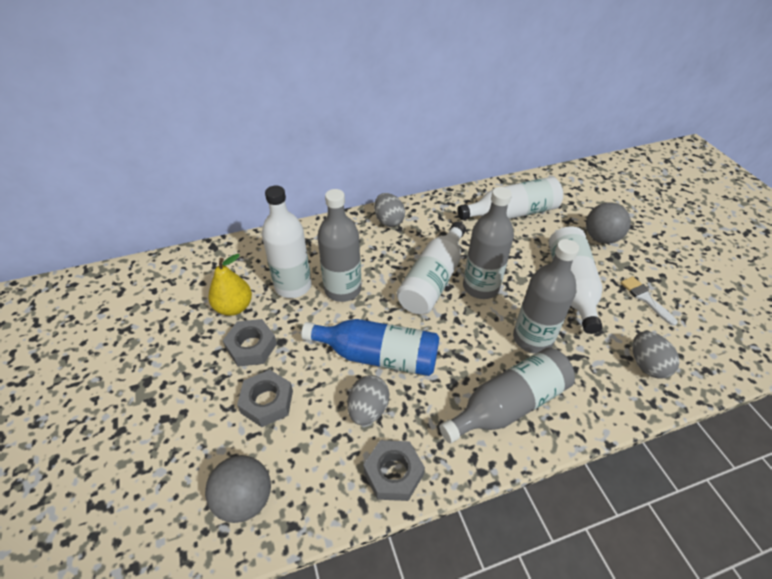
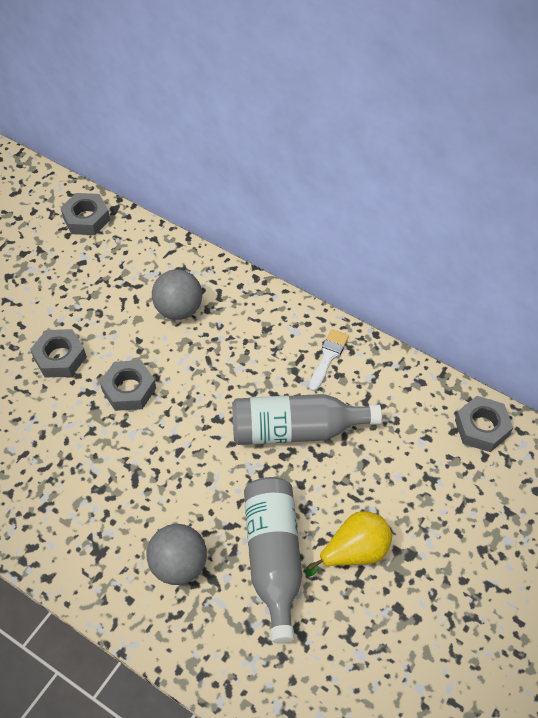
blue bottle: [301,319,439,376] = 1 -> none = 0
grey bottle: [317,189,361,302] [439,347,575,443] [463,187,514,299] [513,239,579,354] = 4 -> [232,394,382,445] [244,477,302,644] = 2
grey egg: [347,375,390,426] [374,193,405,227] [632,331,679,379] = 3 -> none = 0
grey nut: [222,319,277,367] [237,370,293,427] [363,440,425,501] = 3 -> [30,329,87,378] [61,193,110,235] [100,360,156,411] [455,396,513,452] = 4
white bottle: [262,186,312,298] [397,222,466,315] [457,177,563,220] [549,226,603,334] = 4 -> none = 0

